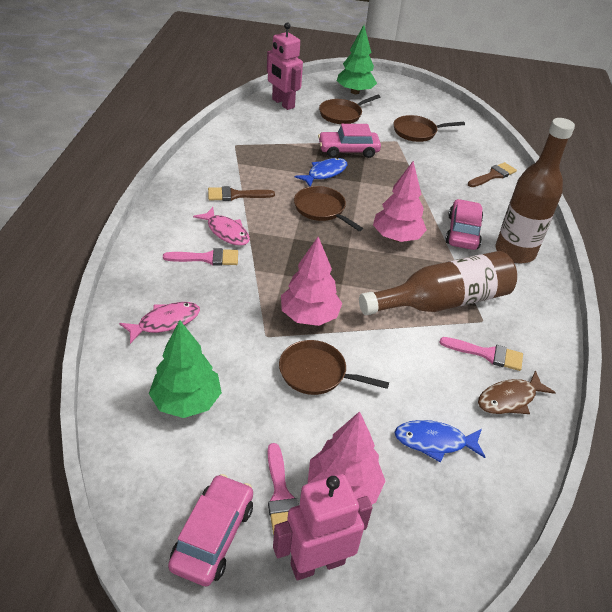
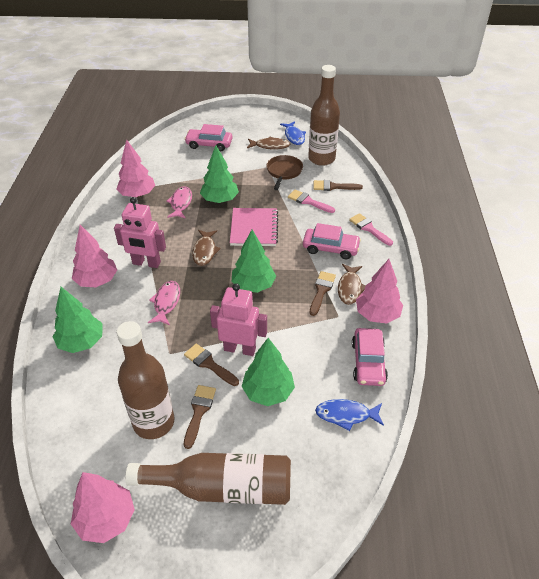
brown bottle: [359,251,517,315] [495,118,575,263] = 2 -> [117,321,174,439] [125,453,291,505] [308,65,340,166] = 3
brown brush: [208,186,275,201] [468,162,517,187] = 2 -> [184,344,239,386] [184,385,216,449] [310,271,336,316] [314,180,363,191] = 4
brown fish: [478,370,556,414] = 1 -> [192,230,221,266] [247,137,290,150] [338,264,365,305] = 3
brown pan: [279,340,389,395] [294,186,363,231] [319,95,381,124] [394,115,465,142] = 4 -> [266,155,303,190] = 1
green tree: [149,320,222,418] [337,25,377,94] = 2 -> [53,287,102,353] [200,145,239,203] [232,230,276,293] [242,338,295,406] = 4
pink brush: [163,248,238,266] [267,443,299,535] [439,337,523,371] = 3 -> [288,190,335,213] [349,213,393,246] = 2
pink notebook: none = 0 -> [230,208,278,246] = 1
pink tree: [281,237,342,326] [308,411,385,504] [373,161,427,242] = 3 -> [71,472,135,543] [72,225,117,287] [116,139,155,197] [356,259,403,323] = 4

